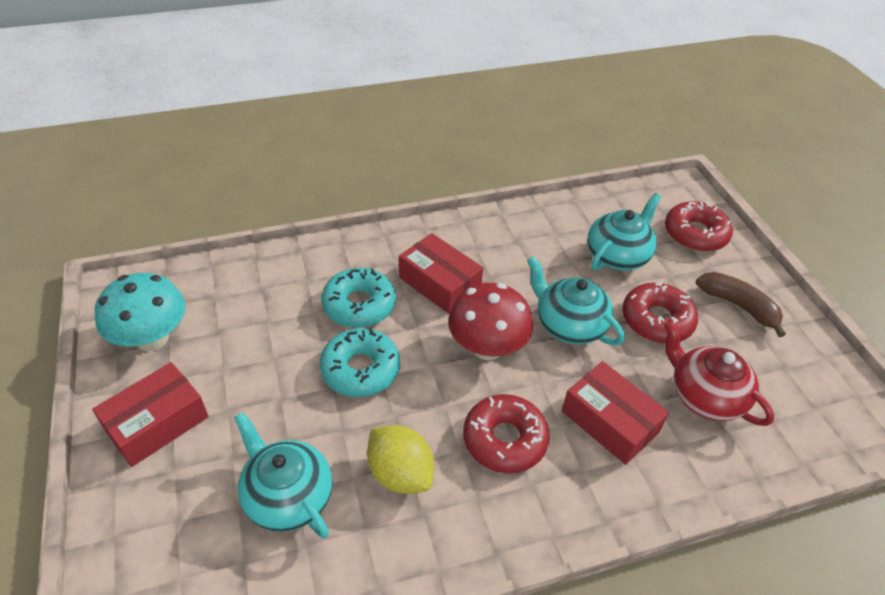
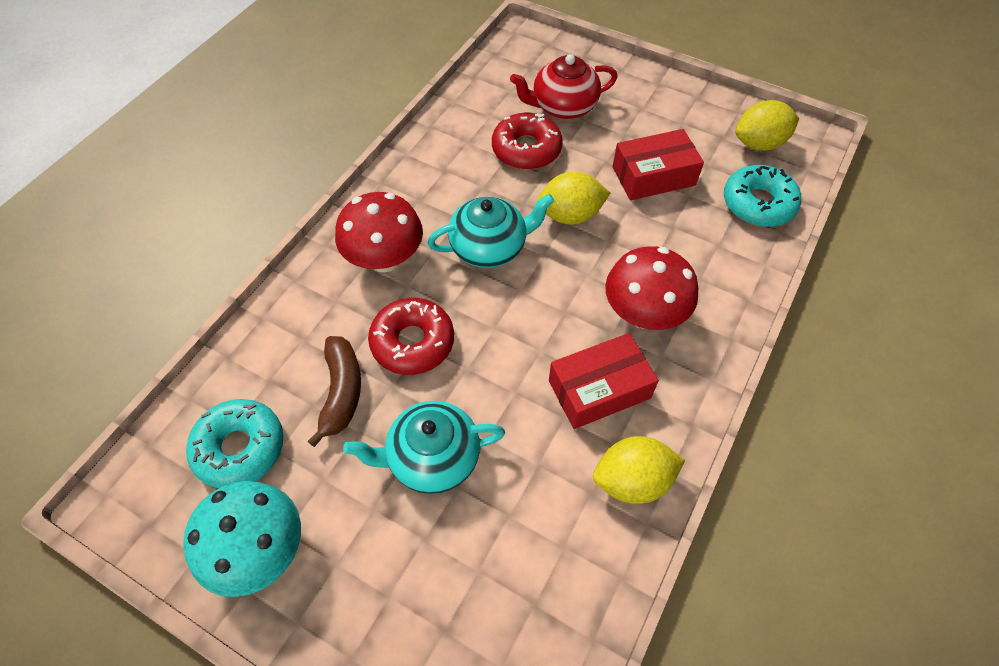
red box: [92,362,209,467] [399,233,483,314] [562,361,669,465] = 3 -> [549,333,659,429] [613,129,704,200] = 2
red donut: [463,394,550,473] [622,281,698,343] [665,201,733,252] = 3 -> [368,298,454,375] [492,113,563,170] = 2
red mushroom: [448,283,533,360] = 1 -> [335,192,423,272] [605,246,698,330] = 2
turquoise teapot: [234,412,333,538] [527,256,625,346] [587,193,661,271] = 3 -> [343,401,505,494] [427,194,554,268] = 2
yellow lemon: [367,425,434,494] = 1 -> [537,171,610,225] [593,436,685,504] [735,100,799,151] = 3

